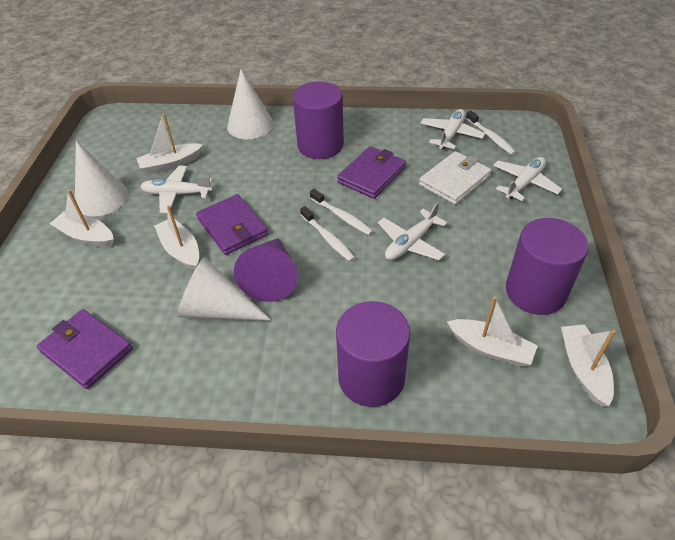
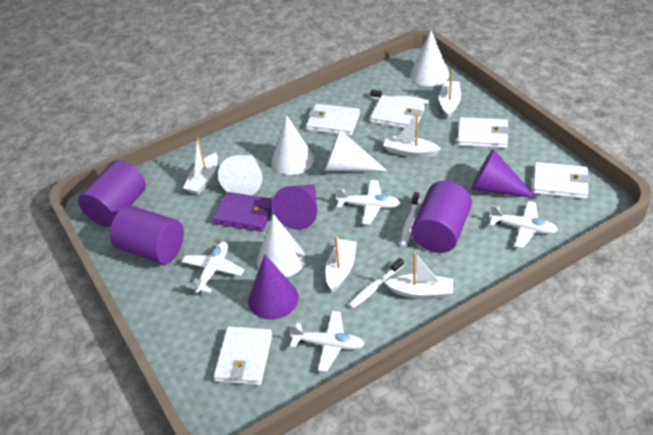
purple cone: [234,238,298,302] = 1 -> [248,254,299,320] [272,184,317,230] [471,149,537,198] = 3
purple wallet: [37,309,133,389] [196,194,268,255] [337,146,406,199] = 3 -> [213,192,273,232] = 1
white cone: [75,141,129,217] [177,257,271,321] [227,69,274,139] = 3 -> [218,155,262,195] [257,214,305,277] [271,115,314,175] [325,130,387,171] [410,30,449,86] = 5
white wallet: [419,151,491,205] = 1 -> [213,326,272,385] [306,104,360,136] [370,97,425,130] [457,117,509,148] [533,162,590,199] = 5

